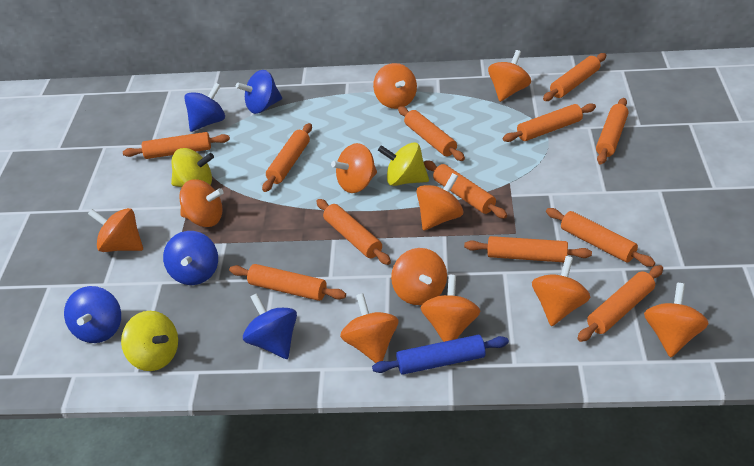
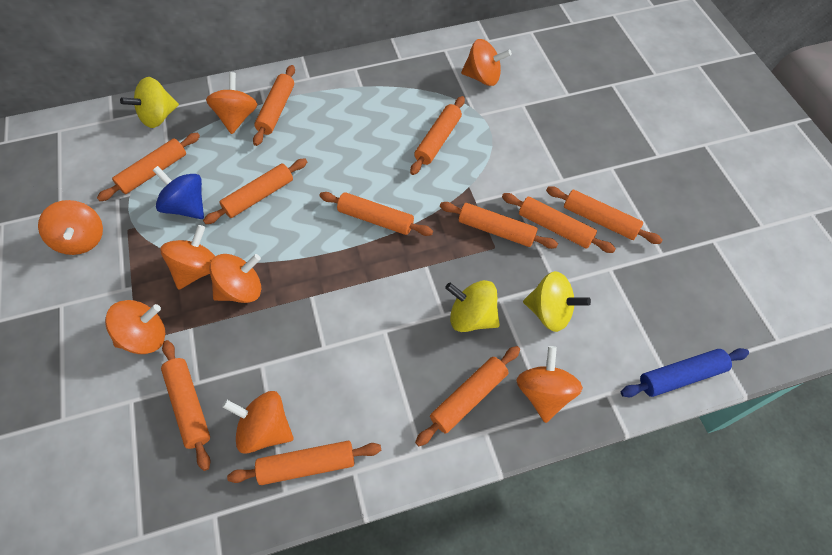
blue spinning top: [64,286,121,343] [163,231,218,285] [184,83,225,132] [236,70,282,114] [243,293,297,359] = 5 -> [152,166,204,219] = 1
orange rolling pin: [123,132,230,159] [229,264,346,301] [262,123,312,192] [316,199,391,265] [398,106,465,161] [424,160,507,219] [464,236,592,262] [503,103,596,142] [543,53,606,101] [546,208,655,267] [577,265,663,342] [596,98,629,164] = 12 -> [97,133,200,201] [161,340,210,471] [203,159,307,224] [227,441,381,485] [253,65,295,146] [320,192,433,236] [410,96,465,175] [415,346,520,446] [440,202,558,249] [502,193,616,253] [546,186,662,244] = 11
orange spinning top: [88,208,143,252] [179,179,223,227] [331,143,377,193] [340,293,399,363] [373,63,417,109] [391,248,447,305] [417,173,463,230] [421,275,481,342] [488,50,531,102] [532,256,590,326] [644,283,709,358] = 11 -> [38,200,103,255] [105,300,165,354] [160,225,215,290] [206,72,258,134] [210,254,261,303] [222,391,294,454] [461,39,512,86] [516,346,583,423] = 8

